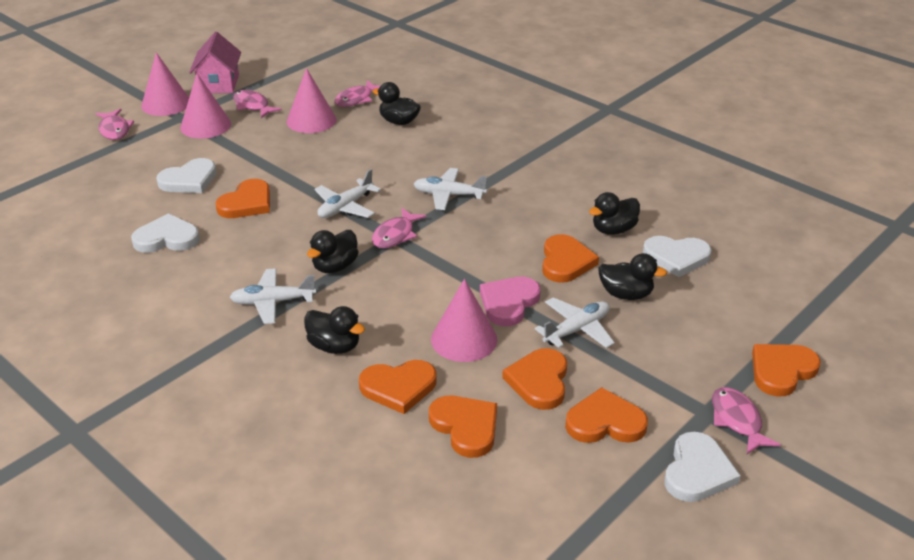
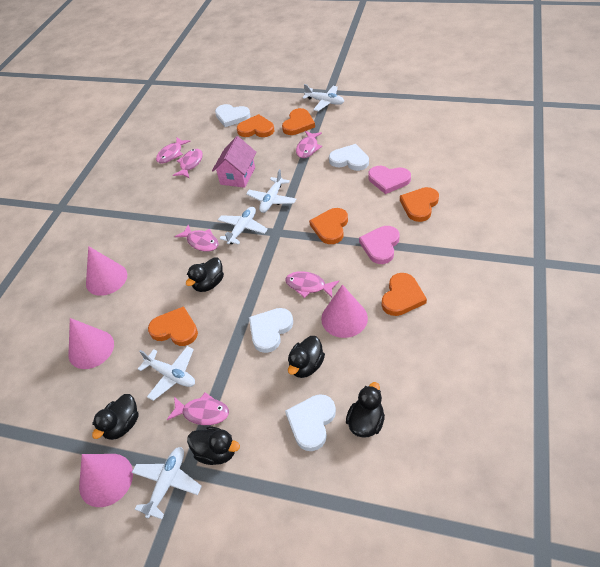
orange heart: [215,179,270,218] [359,360,437,414] [429,396,497,458] [502,348,567,410] [542,234,599,283] [565,387,648,443] [752,344,820,397] = 7 -> [148,306,198,346] [237,114,274,137] [282,108,315,135] [309,208,348,244] [382,273,427,316] [400,187,439,222] = 6
pink fish: [96,108,134,140] [233,90,282,118] [334,80,380,107] [372,208,427,248] [712,387,781,454] = 5 -> [156,137,191,164] [167,392,229,425] [173,149,203,178] [175,225,218,252] [285,271,339,298] [296,131,322,158] = 6
pink heart: [480,277,541,326] = 1 -> [359,226,399,264] [368,166,411,194] = 2
white plane: [230,268,316,324] [315,169,381,218] [414,168,487,210] [535,297,615,348] = 4 -> [132,447,202,519] [138,346,195,401] [218,207,268,245] [246,169,296,213] [302,84,344,111] = 5

